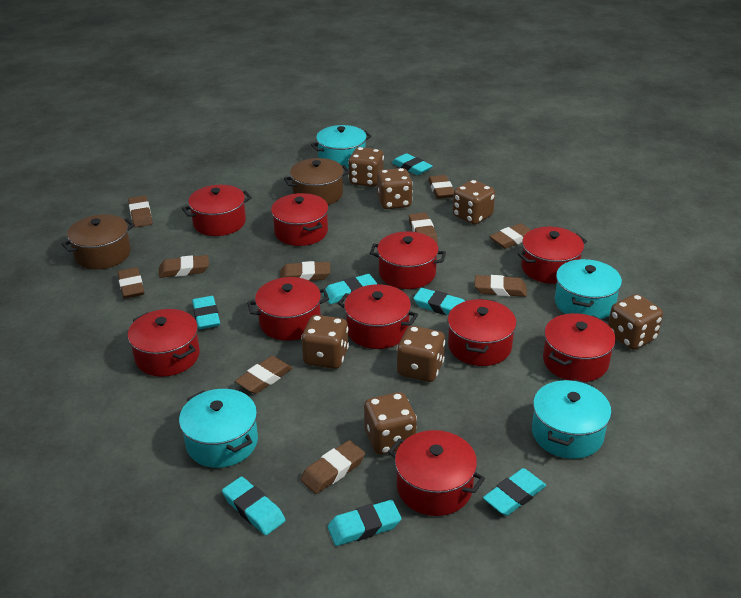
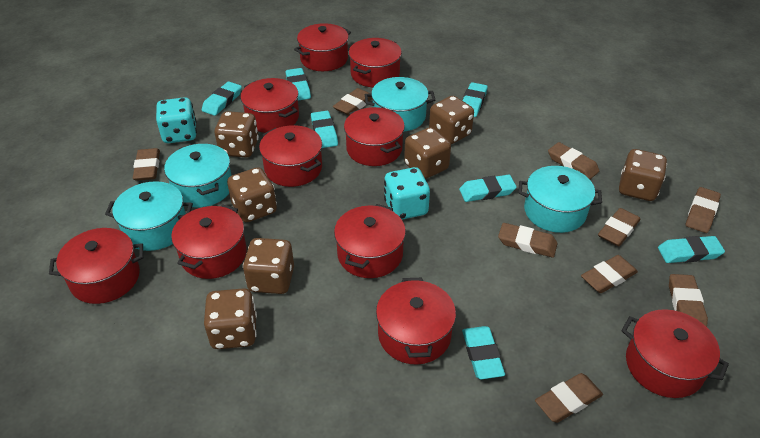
brown eraser: [117,267,144,299] [128,195,152,227] [159,255,209,278] [235,356,293,394] [280,261,330,281] [300,440,365,494] [409,212,438,244] [428,175,454,199] [475,275,527,297] [489,223,531,249] = 10 -> [133,148,160,181] [333,88,372,115] [498,223,558,258] [535,373,603,423] [548,142,599,179] [581,255,638,293] [598,208,640,246] [669,274,708,327] [686,187,721,233] = 9
brown pot: [61,214,135,269] [284,158,350,205] = 2 -> none = 0
turquoise dice: none = 0 -> [156,97,197,143] [384,167,430,220] = 2

